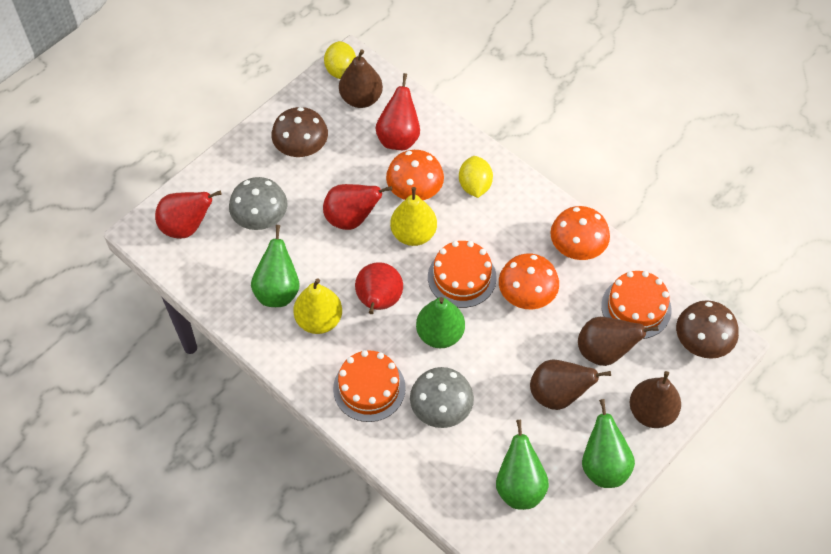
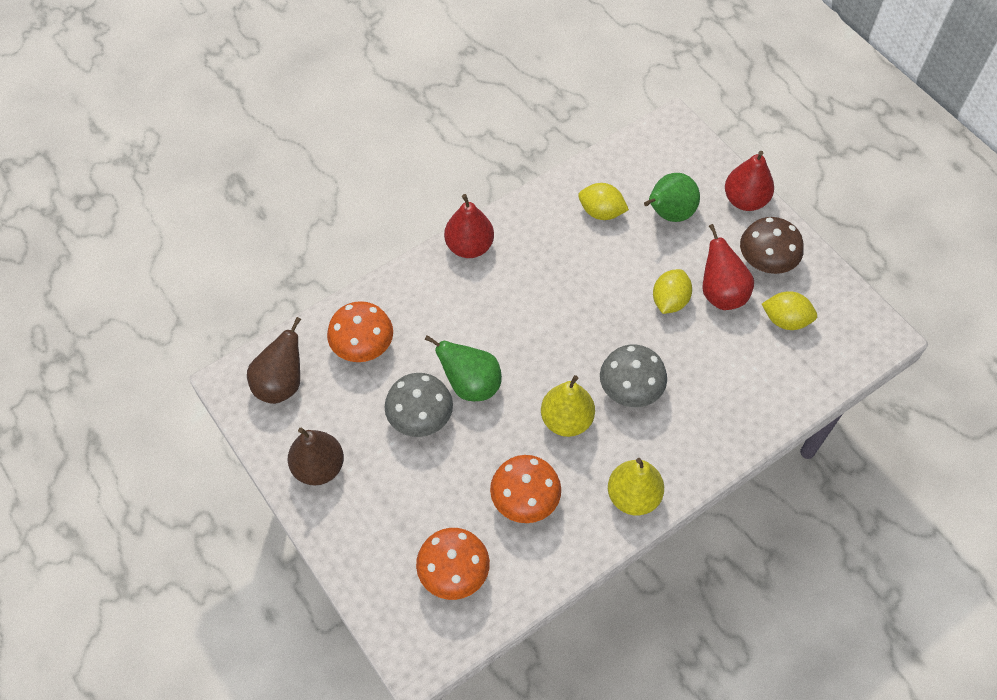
brown mushroom: [271,107,328,157] [676,300,739,359] = 2 -> [740,217,804,274] = 1
brown pear: [339,49,383,108] [530,359,611,410] [578,317,659,366] [630,371,681,428] = 4 -> [247,317,301,404] [288,428,344,486] = 2
green pear: [251,225,299,307] [416,297,465,348] [496,420,549,510] [582,399,635,488] = 4 -> [425,335,502,401] [644,173,700,222] = 2
orange cake: [333,350,406,422] [428,241,497,308] [601,271,672,339] = 3 -> none = 0
red pear: [155,191,222,239] [323,184,393,230] [355,262,403,314] [375,73,420,150] = 4 -> [444,194,494,258] [702,224,754,310] [725,151,774,211] = 3
yellow lemon: [324,41,356,79] [459,156,493,198] = 2 -> [578,183,629,220] [653,269,692,314] [762,291,817,330] = 3

